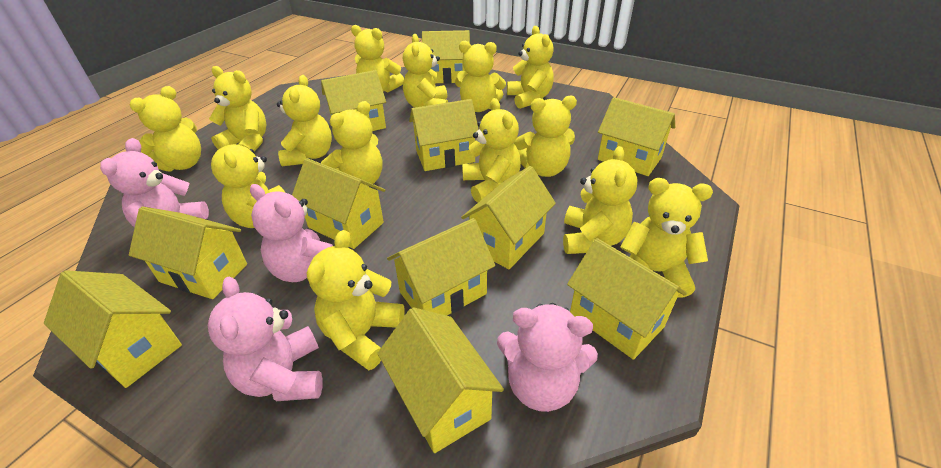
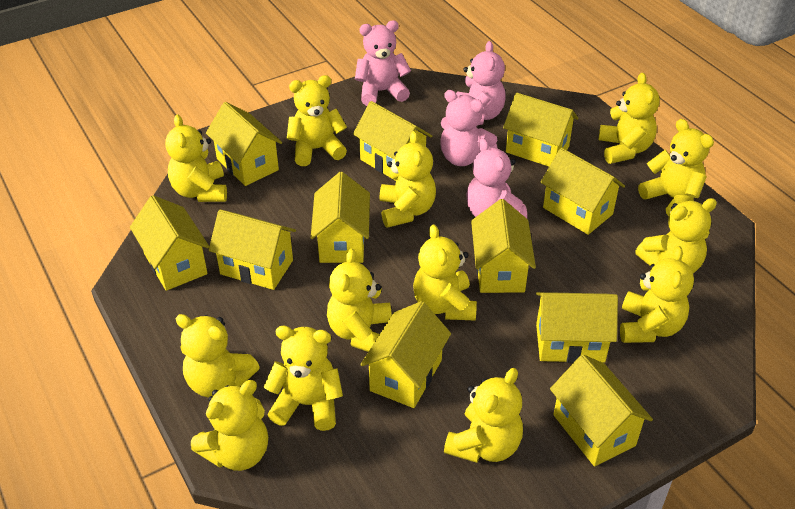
yellow teddy bear: [129,86,201,171] [209,66,267,152] [211,134,285,228] [277,75,332,166] [307,230,405,370] [321,101,382,187] [351,25,404,93] [403,34,448,108] [455,41,506,112] [462,98,521,203] [507,26,554,109] [514,95,577,177] [563,146,638,254] [620,178,713,297] = 14 -> [165,115,227,202] [175,314,260,397] [191,380,268,471] [264,326,343,431] [287,75,347,166] [327,249,392,352] [379,131,436,228] [413,225,477,321] [444,368,523,463] [599,72,660,164] [620,246,694,343] [635,198,717,273] [638,119,714,216] = 13

